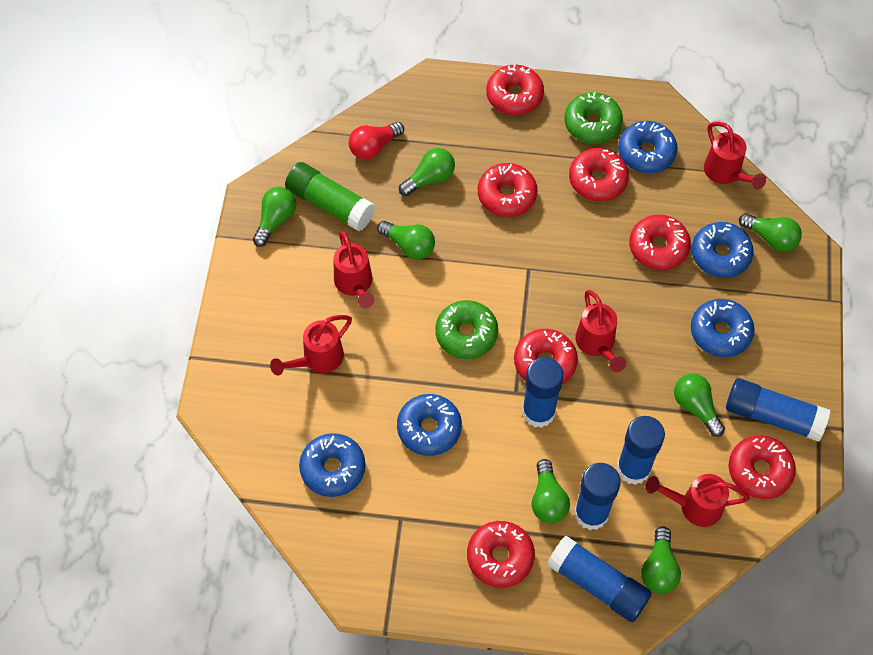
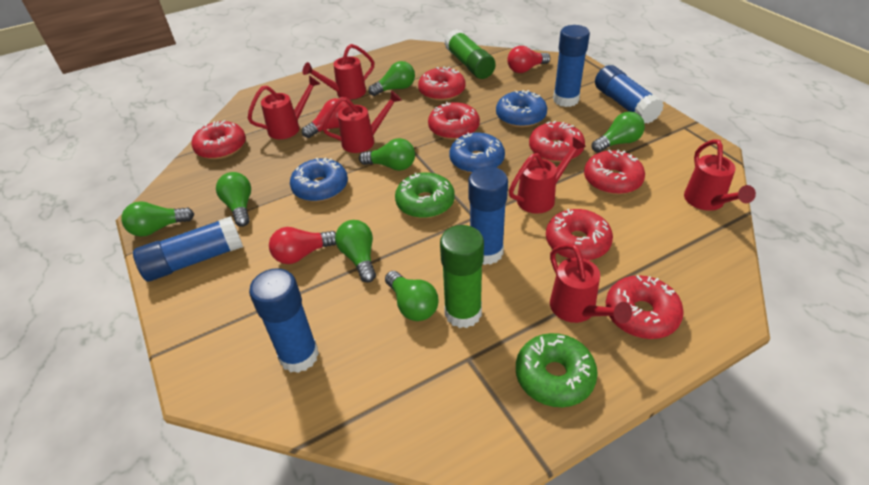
blue donut: [299,433,365,497] [397,394,462,456] [618,121,678,173] [691,299,755,357] [692,222,753,278] = 5 -> [290,158,348,202] [449,132,505,173] [496,90,547,128] = 3
green glue stick: [285,162,375,232] = 1 -> [440,225,484,328] [445,29,496,79] = 2
red light bulb: [349,122,404,159] = 1 -> [269,227,336,264] [302,98,349,138] [507,46,550,73] = 3
red watering can: [270,315,352,375] [334,231,374,308] [575,290,626,372] [646,474,750,527] [704,122,766,189] = 5 -> [247,76,320,139] [303,44,375,100] [322,90,402,153] [509,137,586,214] [550,244,632,324] [684,139,756,211] = 6

